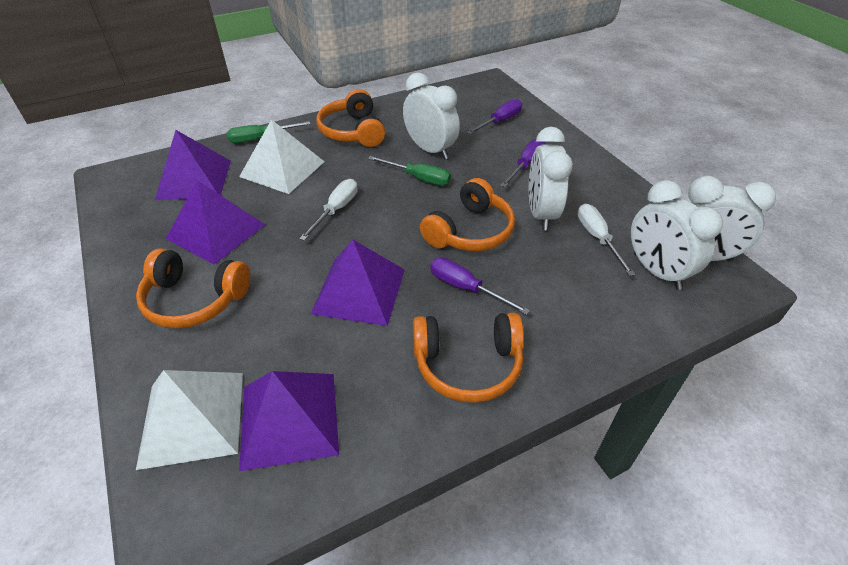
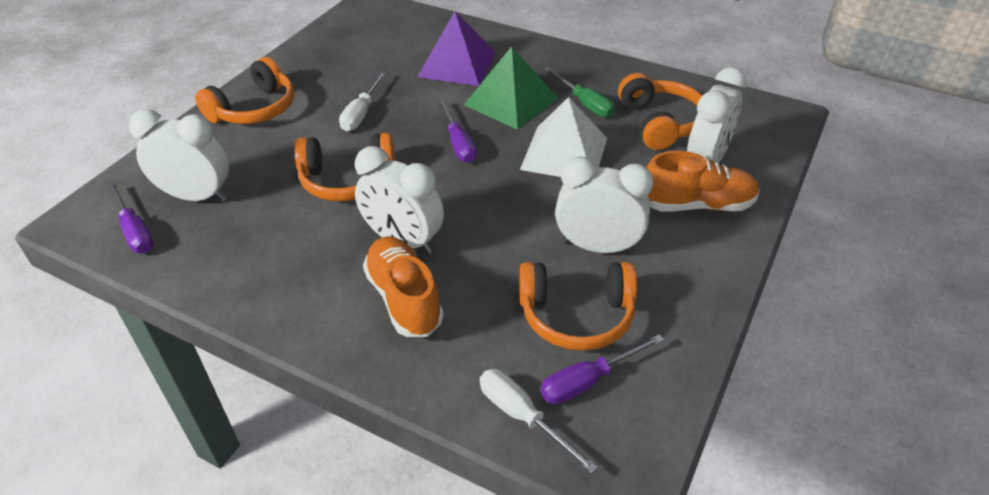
green pyramid: none = 0 -> [464,46,558,130] = 1
green screwdriver: [226,121,310,143] [368,156,451,186] = 2 -> [544,68,615,118] = 1
orange shoe: none = 0 -> [363,236,444,337] [646,151,760,211] = 2
purple pyramid: [155,130,231,200] [166,180,265,265] [239,371,339,471] [311,240,405,326] = 4 -> [417,11,496,86] = 1
white pyramid: [136,370,243,470] [239,119,325,194] = 2 -> [520,97,607,177] = 1

